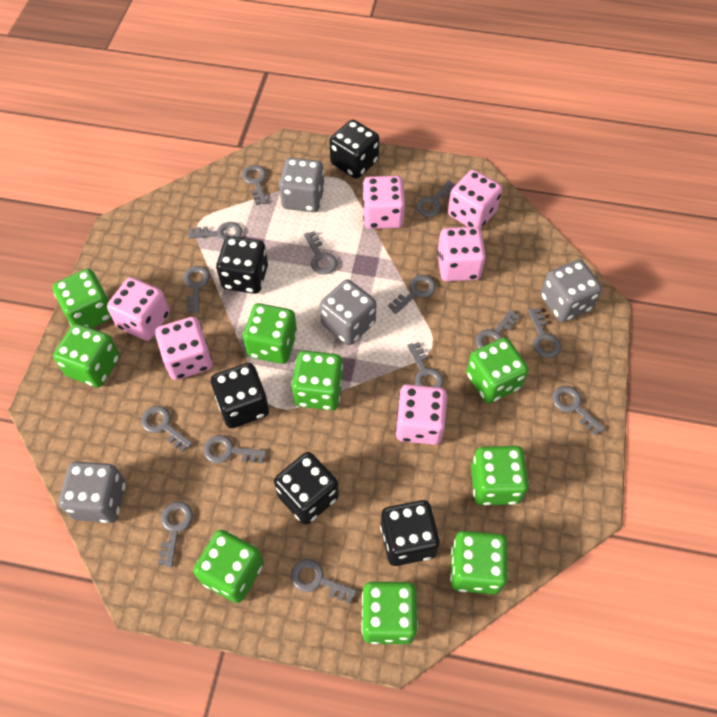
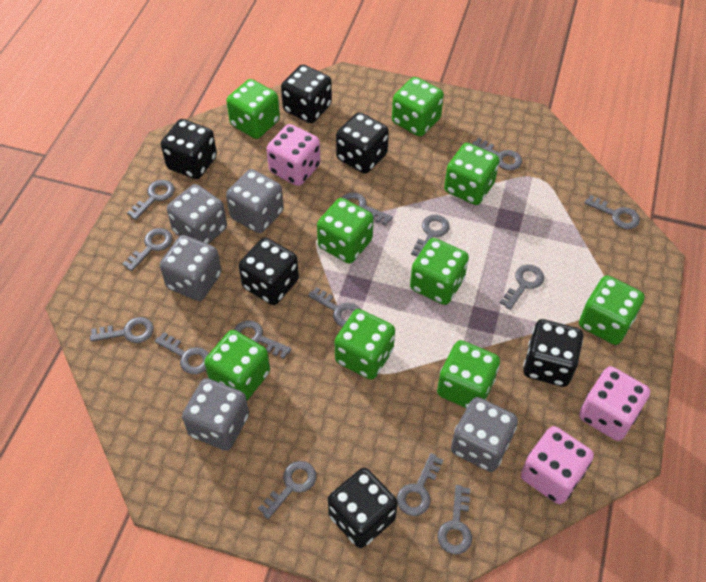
black dice: [211,363,269,428] [216,236,268,294] [274,452,339,525] [329,119,379,179] [380,500,440,566] = 5 -> [161,119,217,179] [239,237,299,305] [281,64,332,123] [328,468,398,548] [336,112,389,174] [523,319,583,387] = 6
grey dice: [59,461,126,523] [279,158,325,212] [320,280,376,345] [540,259,602,322] = 4 -> [160,235,222,301] [167,184,227,244] [182,378,249,451] [226,169,284,233] [451,397,518,472] = 5
pink dice: [107,277,170,341] [155,317,213,380] [362,176,406,229] [396,384,447,445] [437,227,486,282] [448,170,502,229] = 6 -> [267,124,321,186] [521,426,594,504] [579,366,650,441] = 3

